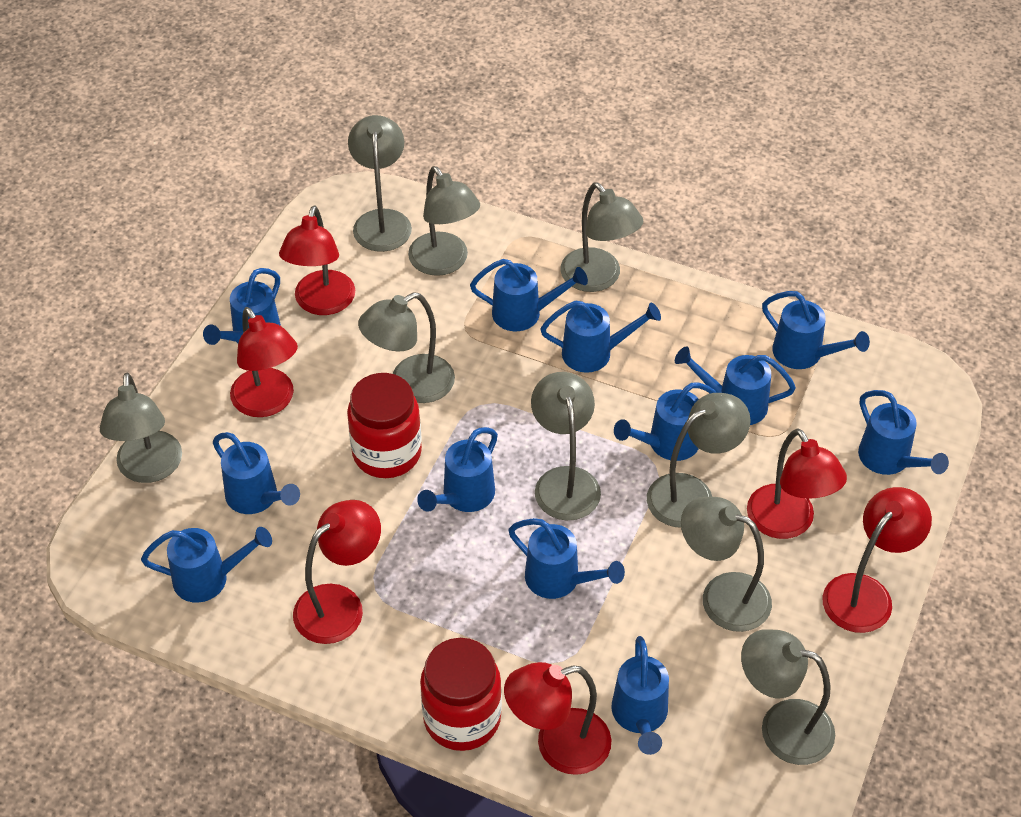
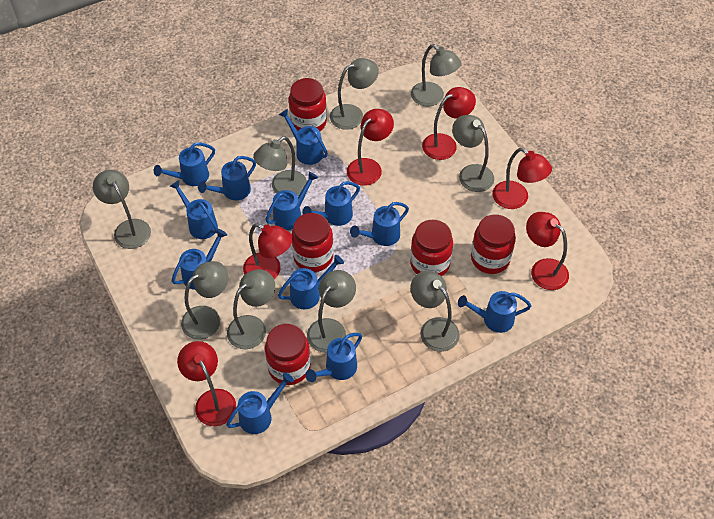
red jar: [347,373,422,478] [420,638,502,751] = 2 -> [265,324,311,385] [289,78,327,131] [292,213,333,272] [410,220,453,277] [471,214,516,274] = 5

